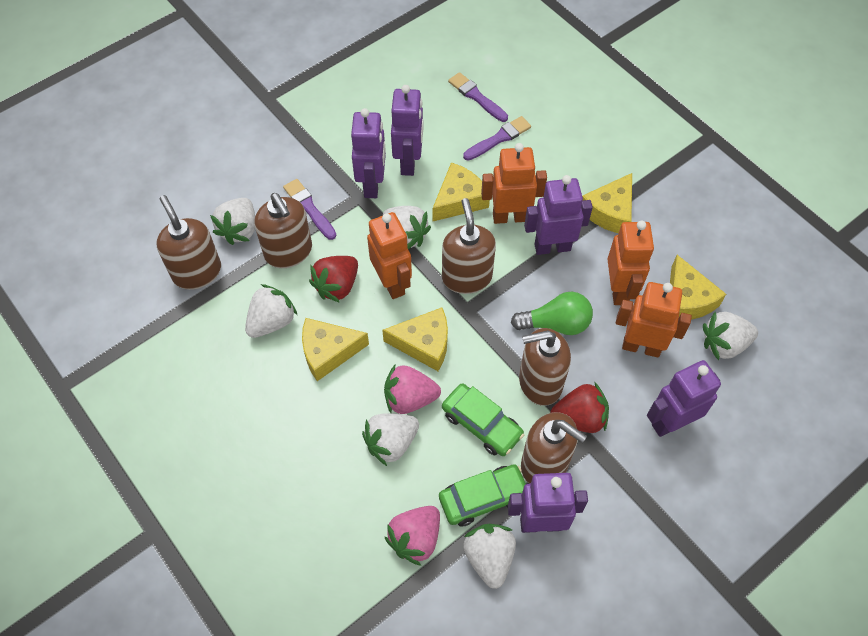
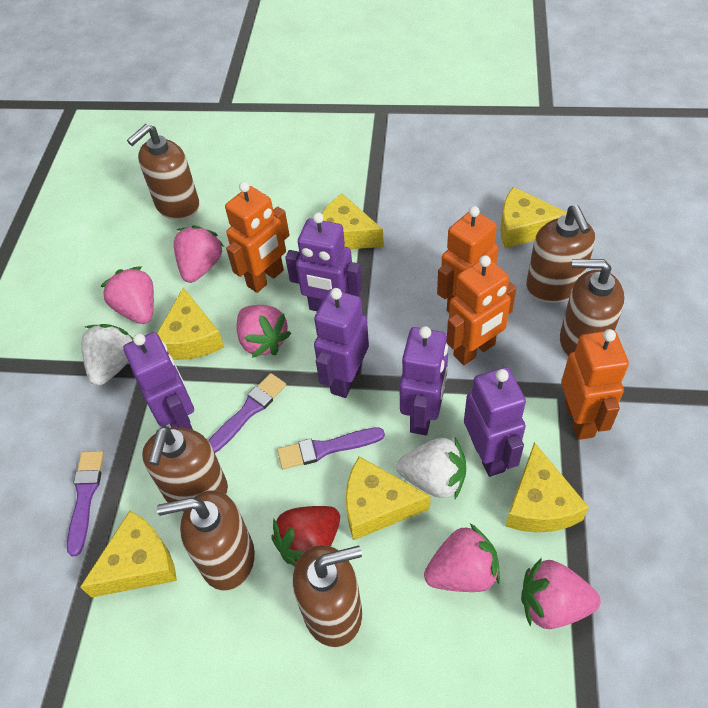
brown soap dispenser: [156,195,221,290] [254,193,312,268] [442,198,496,294] [519,328,571,406] [521,412,587,484] = 5 -> [127,124,199,220] [142,426,228,512] [157,490,255,591] [293,545,362,647] [526,205,595,303] [560,259,625,357] = 6
green car: [439,464,526,527] [442,384,524,456] = 2 -> none = 0
green light bulb: [511,291,593,335] = 1 -> none = 0
pink strawberry: [384,365,441,414] [385,506,440,566] = 2 -> [100,266,154,324] [174,225,224,283] [237,305,292,358] [424,524,500,592] [521,558,601,629] = 5
red strawberry: [309,256,358,303] [550,382,609,433] = 2 -> [272,506,340,567] = 1
white strawberry: [210,198,255,245] [245,284,297,338] [362,413,419,466] [383,206,431,249] [463,524,516,589] [703,312,758,360] = 6 -> [81,324,133,386] [396,438,466,499] = 2
yellow cheese: [302,318,369,381] [382,307,448,371] [432,162,490,221] [582,173,632,233] [670,255,726,320] = 5 -> [80,511,177,598] [157,288,224,360] [322,194,384,249] [346,456,431,540] [500,187,567,248] [505,442,589,533] = 6

